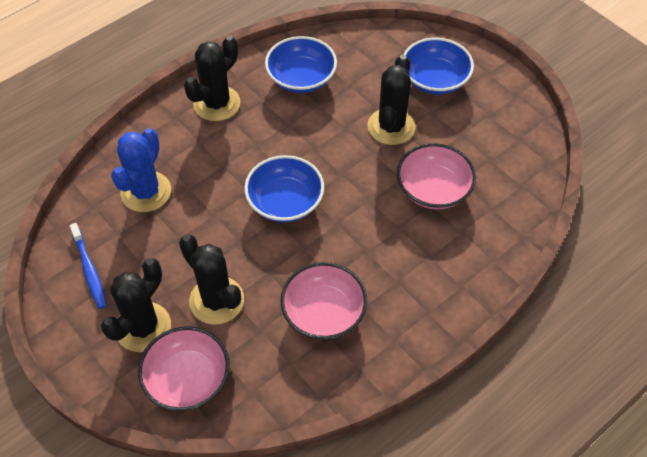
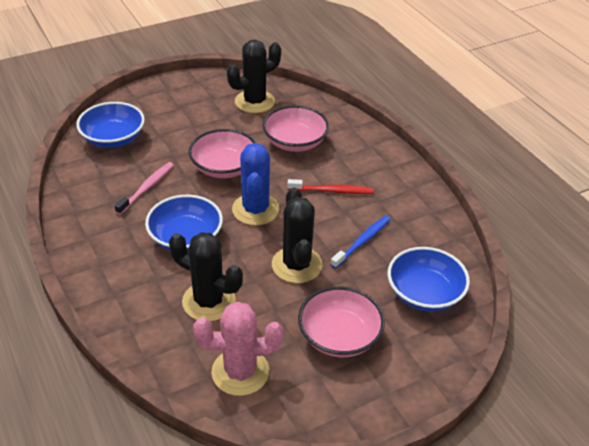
black cactus: [101,258,171,352] [179,234,244,325] [184,36,240,121] [367,55,416,145] = 4 -> [169,232,243,321] [227,40,281,113] [272,188,322,283] = 3
pink cactus: none = 0 -> [193,302,283,396] = 1
pink toothbrush: none = 0 -> [115,162,174,215] = 1
red toothbrush: none = 0 -> [287,179,374,194] = 1

